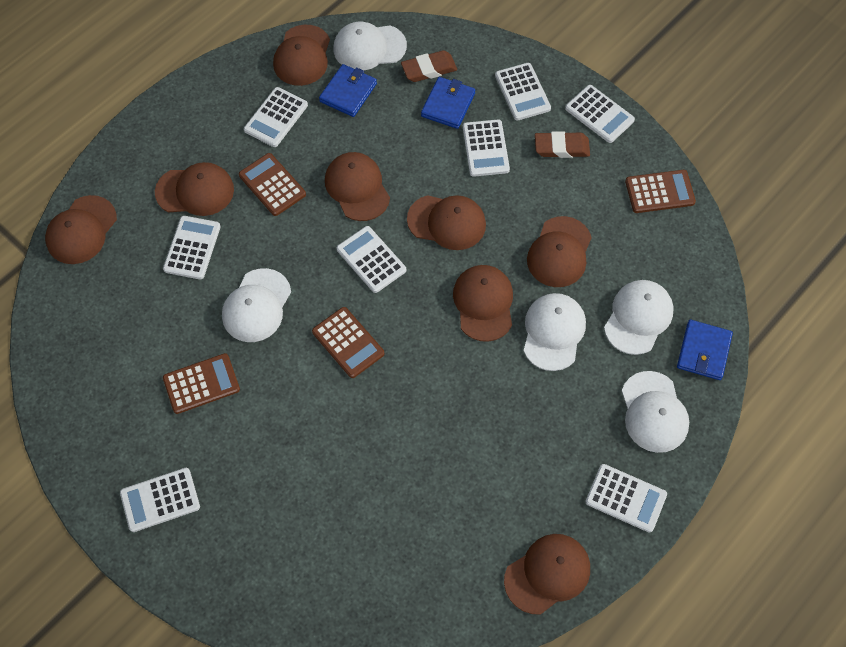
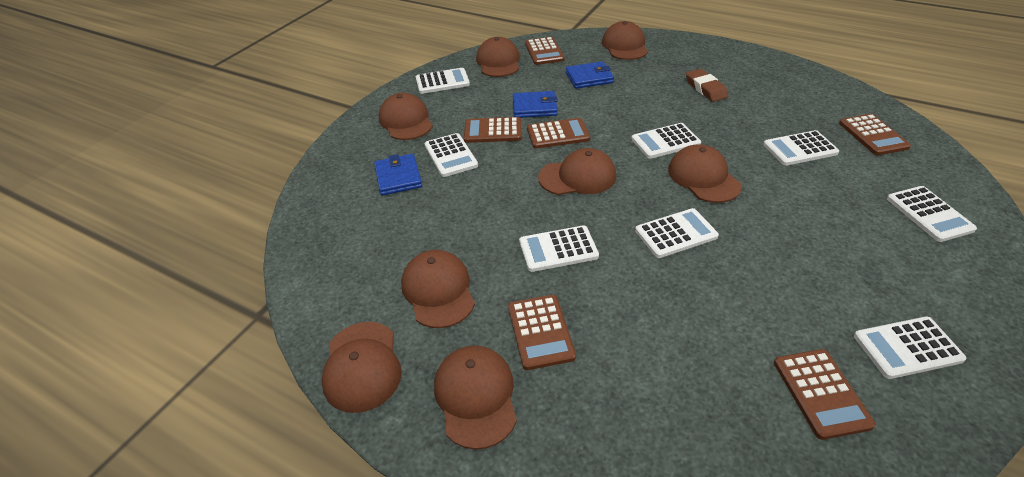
brown calculator: [163,353,240,414] [239,153,306,216] [312,307,384,378] [625,170,696,213] = 4 -> [464,117,522,143] [508,295,576,370] [525,37,565,65] [527,118,590,149] [774,349,876,440] [839,114,911,155] = 6
brown eraser: [401,50,457,82] [535,131,590,158] = 2 -> [686,69,728,102] = 1
white cap: [222,268,291,342] [333,22,407,70] [524,293,586,371] [604,280,673,355] [622,371,689,453] = 5 -> none = 0

